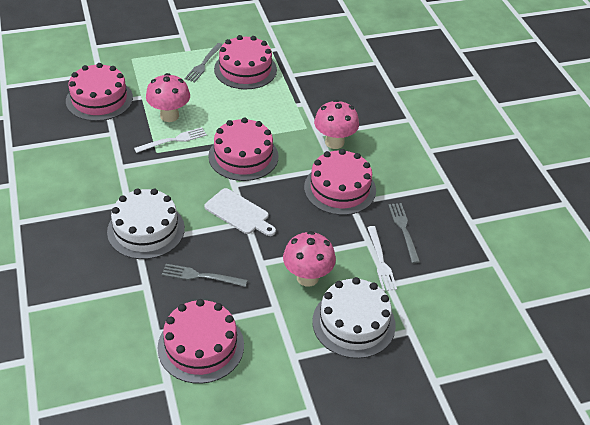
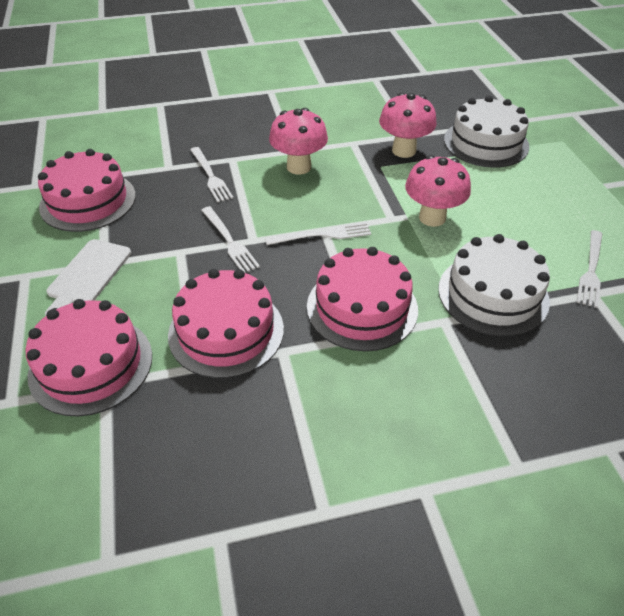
grey fork: [162,264,247,287] [184,43,223,82] [389,203,420,263] = 3 -> none = 0
pink cake: [66,63,133,121] [158,299,244,384] [208,118,278,181] [214,35,277,89] [304,149,376,215] = 5 -> [26,299,152,417] [38,149,136,232] [168,269,284,378] [307,247,418,351] = 4
white fork: [134,127,207,153] [367,226,397,291] = 2 -> [190,147,233,203] [201,206,260,273] [265,222,371,245] [577,230,602,308] = 4

